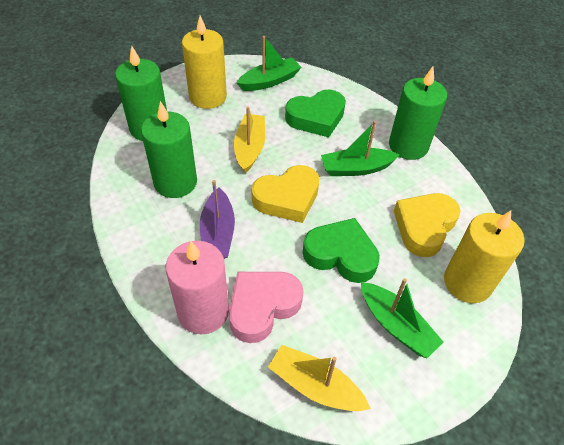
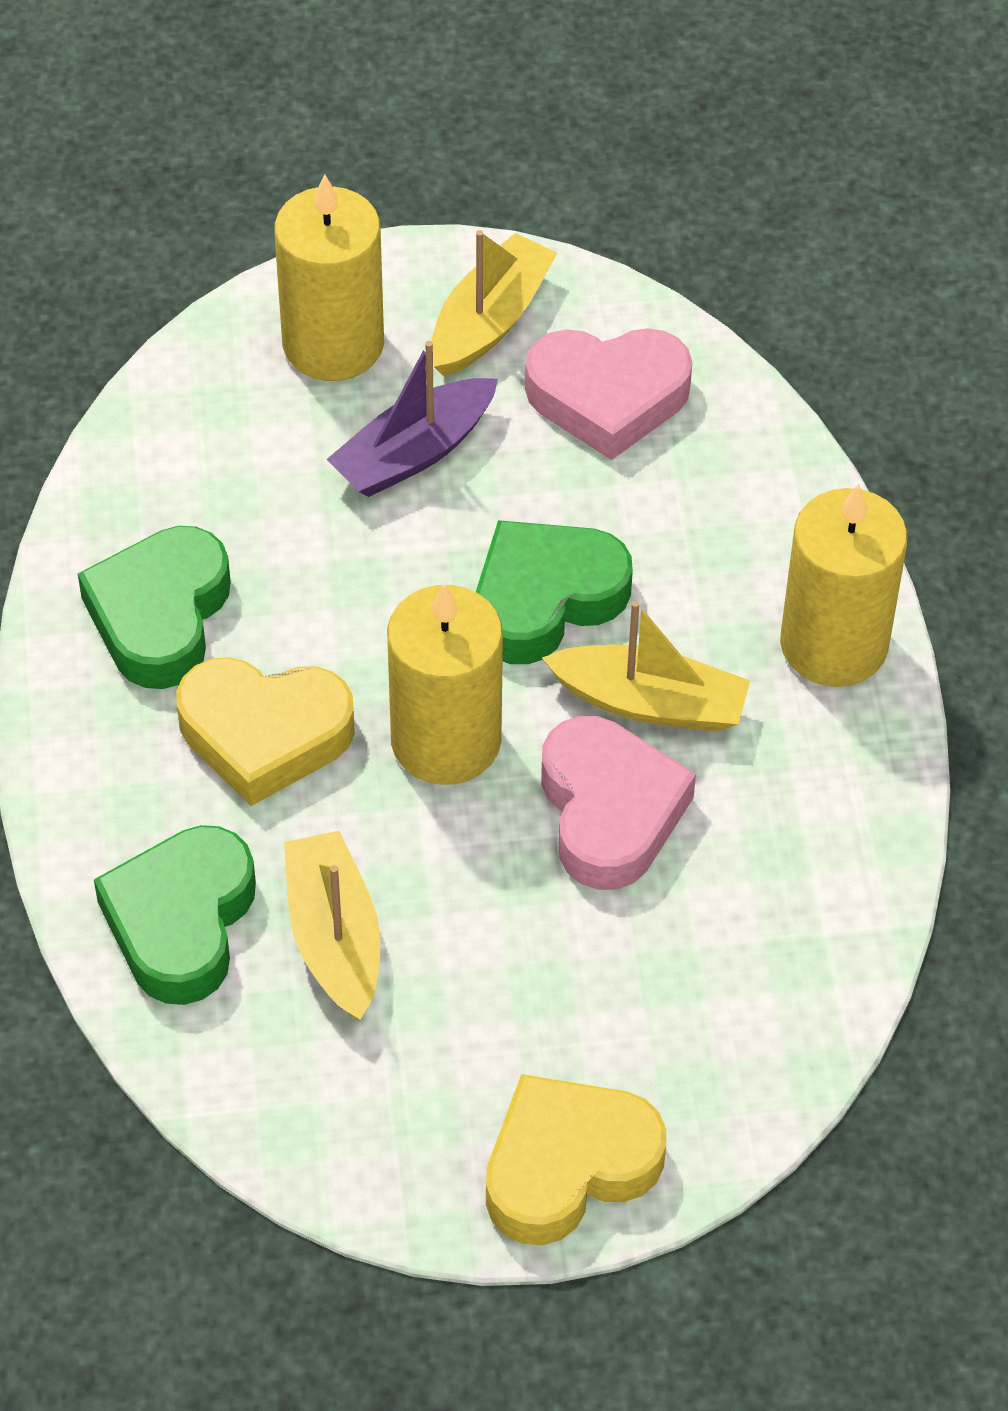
green boat: [236,36,302,91] [321,121,400,176] [361,278,444,359] = 3 -> none = 0
green candle: [115,45,167,141] [141,101,197,198] [389,67,447,160] = 3 -> none = 0
green heart: [285,89,346,137] [302,218,380,283] = 2 -> [78,526,231,689] [94,825,256,1005] [476,520,633,664] = 3
pink candle: [166,241,229,334] = 1 -> none = 0
pink heart: [229,272,303,343] = 1 -> [525,328,692,460] [541,716,696,890] = 2
yellow boat: [234,107,265,173] [268,345,371,411] = 2 -> [284,831,380,1020] [432,230,557,377] [542,601,750,732] = 3
yellow candle: [182,16,227,109] [444,210,525,303] = 2 -> [274,174,384,381] [387,583,503,785] [780,483,908,687] = 3

